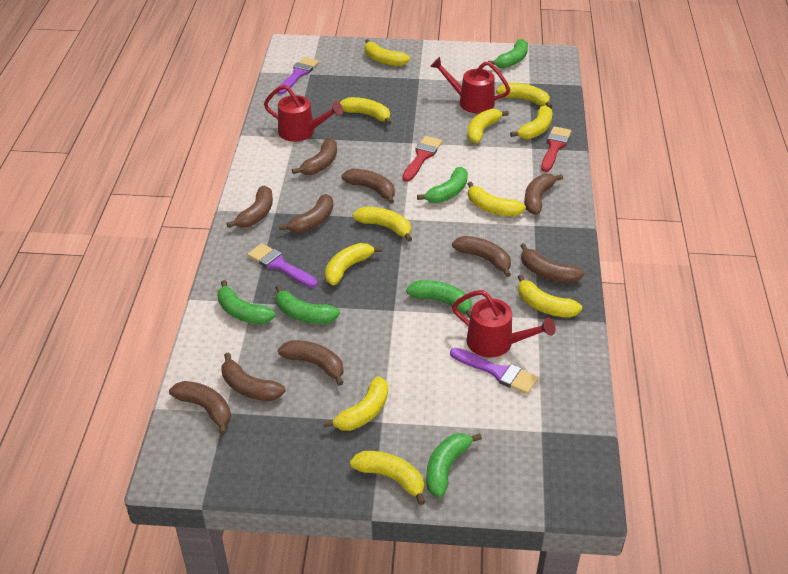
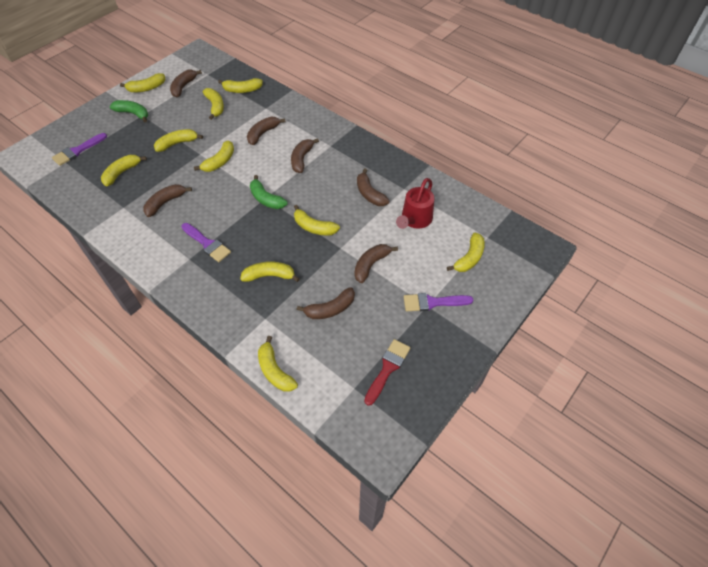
brown banana: [169,381,231,435] [221,353,286,401] [227,186,273,228] [278,340,344,386] [279,194,333,233] [292,138,337,175] [341,169,395,204] [452,236,511,277] [520,243,584,283] [524,174,563,214] = 10 -> [143,184,192,217] [170,70,202,97] [247,116,285,145] [291,138,319,173] [297,287,355,319] [354,244,398,283] [357,168,390,206] = 7
green banana: [217,280,275,324] [276,285,340,324] [406,280,472,319] [417,167,468,203] [426,433,482,498] [488,39,528,68] = 6 -> [110,100,148,122] [250,175,287,209] = 2
red brush: [402,136,442,182] [541,126,571,172] = 2 -> [364,339,410,406] = 1
red watering can: [264,85,343,142] [430,57,510,113] [452,290,556,357] = 3 -> [396,178,434,229] = 1
yellow banana: [323,376,388,431] [325,243,382,285] [340,97,391,125] [350,451,425,505] [352,207,412,242] [364,39,410,66] [467,108,509,143] [468,182,526,216] [496,83,553,108] [510,105,552,139] [518,274,582,318] = 11 -> [101,155,147,186] [120,73,166,92] [154,129,203,152] [194,141,234,172] [203,88,224,120] [218,78,263,93] [240,262,300,282] [258,336,298,392] [294,205,340,235] [447,233,485,272] = 10

